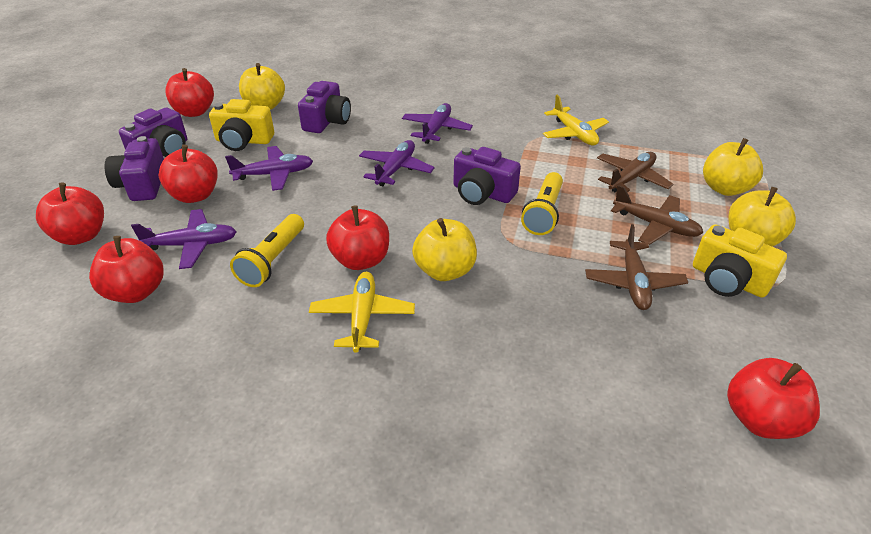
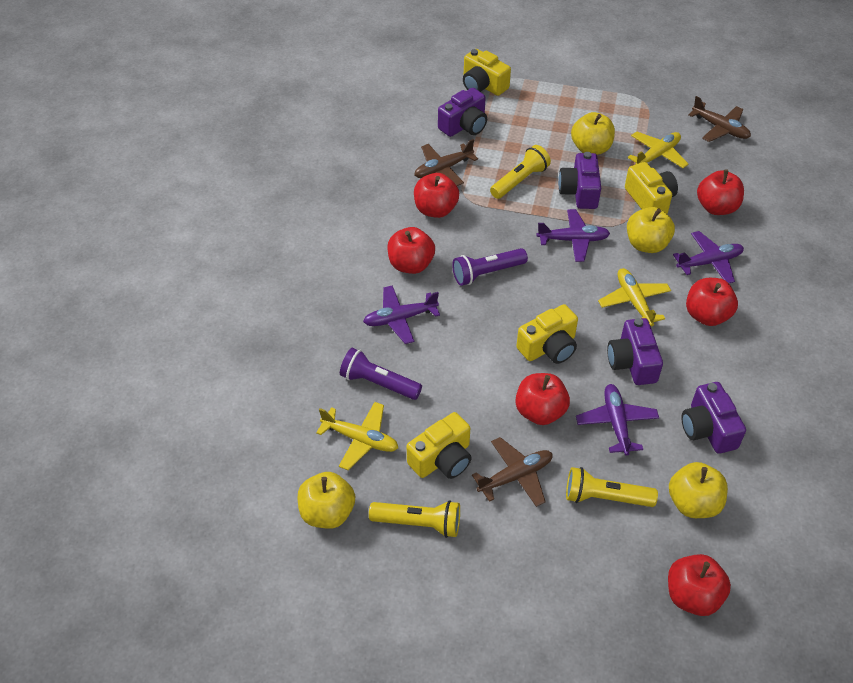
purple flashlight: none = 0 -> [340,348,422,400] [452,248,528,286] = 2
yellow camera: [209,99,274,151] [693,224,787,298] = 2 -> [407,412,472,479] [463,49,511,96] [517,304,578,364] [625,162,678,214] = 4
yellow flashlight: [230,214,304,287] [521,172,563,235] = 2 -> [369,500,460,538] [490,145,551,199] [566,467,658,507] = 3
yellow plane: [309,272,415,353] [543,95,609,145] = 2 -> [316,402,398,470] [598,268,671,326] [628,131,688,168] = 3

